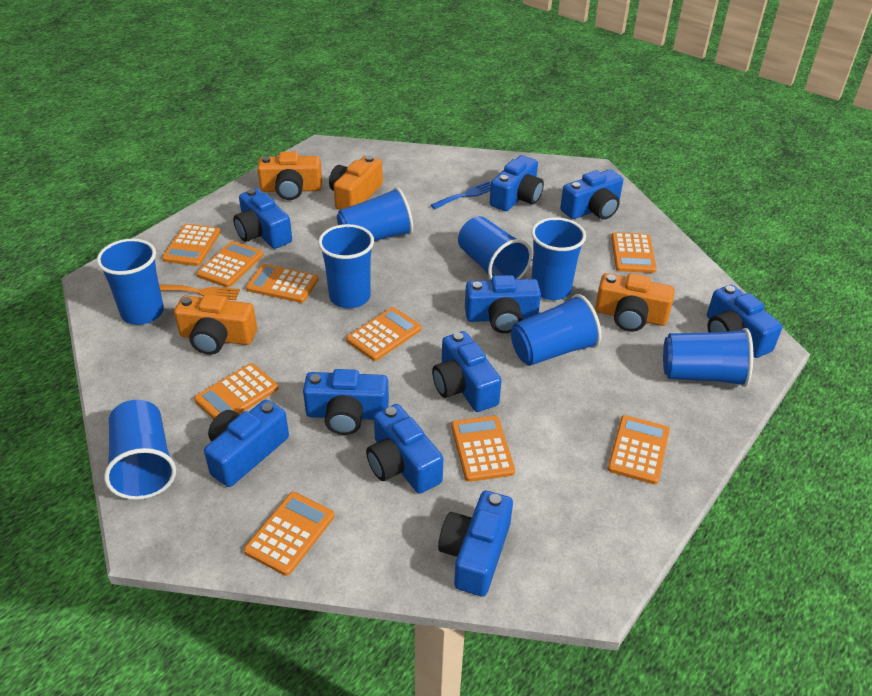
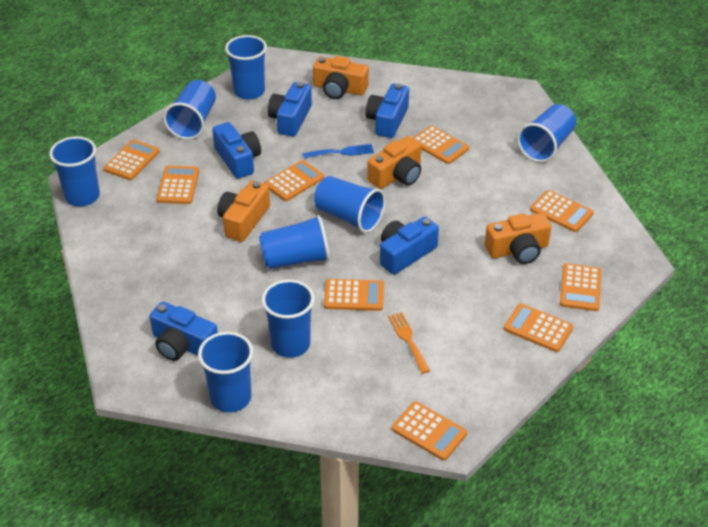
blue camera: [204,400,289,487] [233,188,292,249] [303,369,389,435] [366,404,443,494] [432,331,502,412] [438,491,513,596] [465,275,541,333] [490,155,544,211] [560,169,623,220] [707,285,782,358] = 10 -> [150,302,218,361] [212,122,261,179] [268,82,312,136] [366,83,409,138] [380,216,439,275] = 5

